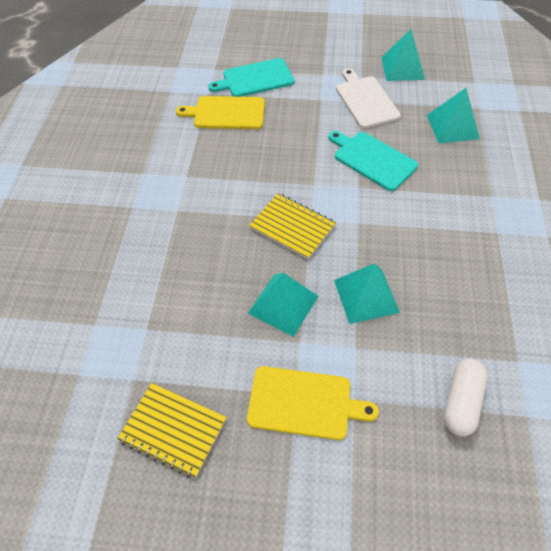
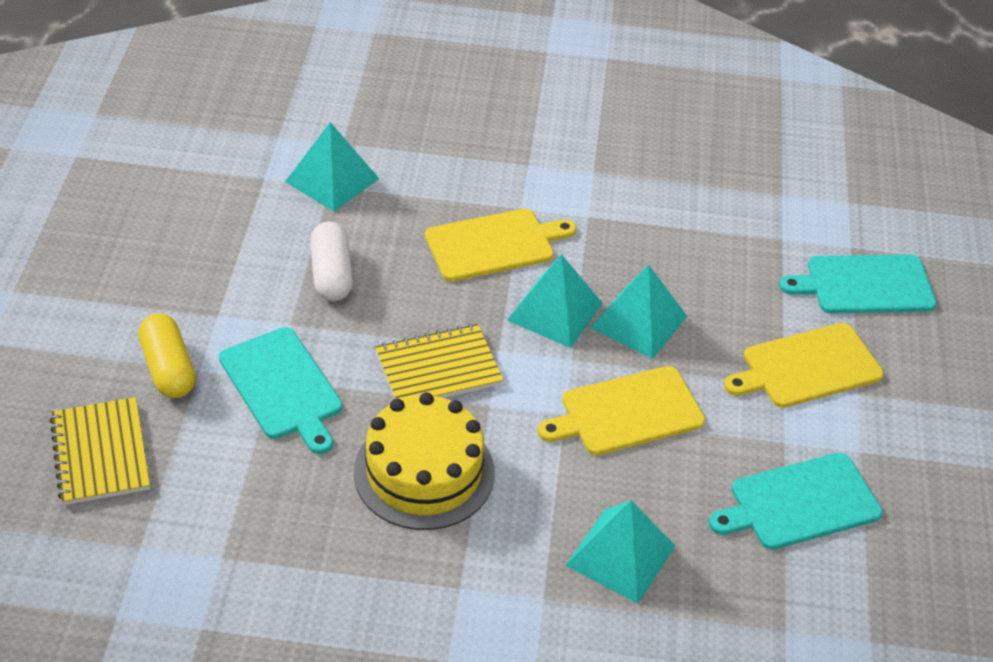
turquoise cutting board: [208,58,294,97] [329,131,418,191] = 2 -> [219,327,342,454] [709,453,883,550] [779,254,936,314] = 3
white cutting board: [336,68,401,129] = 1 -> none = 0
yellow cake: none = 0 -> [354,392,495,530] = 1
yellow capsule: none = 0 -> [138,313,196,398] = 1
yellow cutting board: [176,96,265,129] [247,366,379,440] = 2 -> [425,209,576,282] [538,366,705,455] [724,323,884,408] = 3

